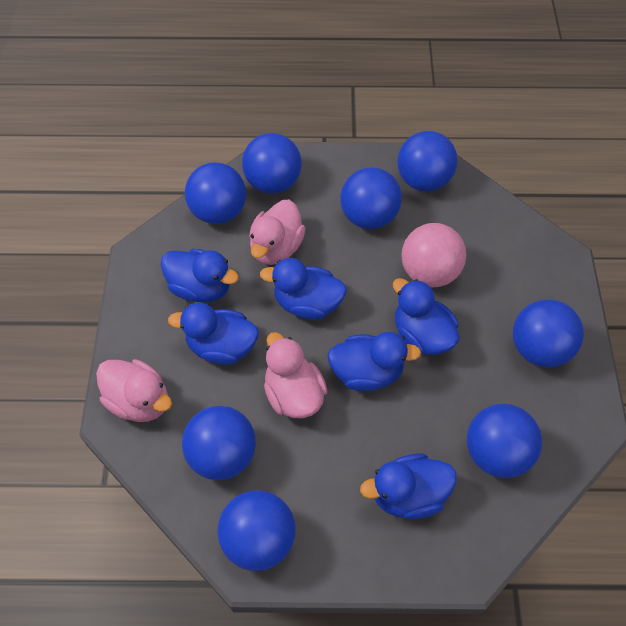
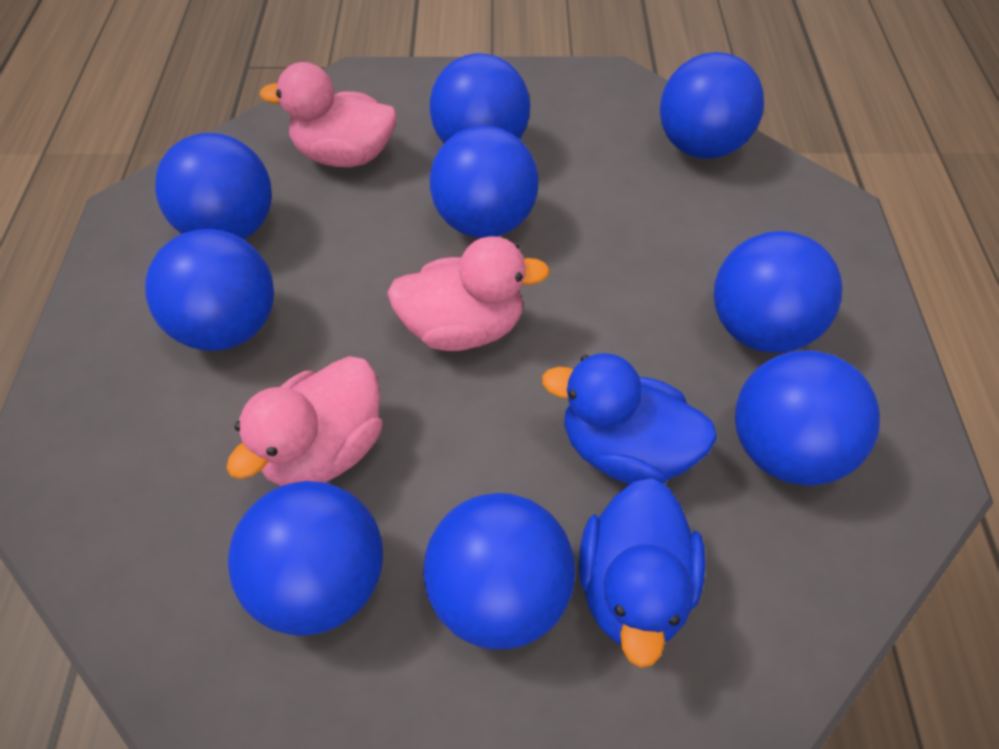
blue ball: [182,406,256,480] [185,162,246,224] [218,490,296,571] [242,133,302,194] [340,167,402,229] [397,131,457,192] [467,404,542,478] [513,299,584,368] = 8 -> [145,229,274,351] [155,133,272,239] [228,481,383,636] [423,493,575,649] [430,53,530,143] [430,126,539,238] [660,52,764,159] [714,231,843,353] [735,350,880,486] = 9
blue duck: [160,249,239,303] [168,303,259,365] [260,258,347,320] [327,332,421,391] [360,453,457,519] [393,278,459,355] = 6 -> [542,353,717,484] [579,478,706,668] = 2
pink ball: [401,223,466,287] = 1 -> none = 0

